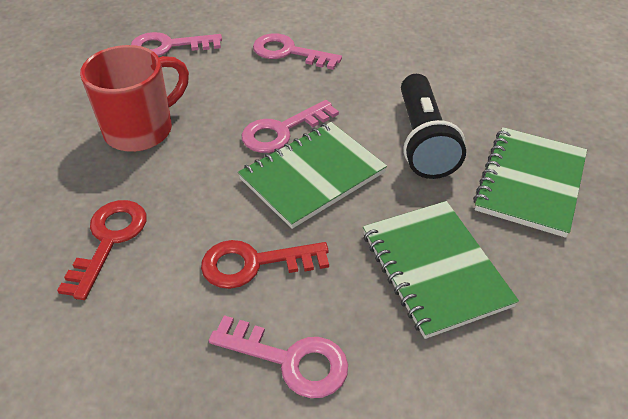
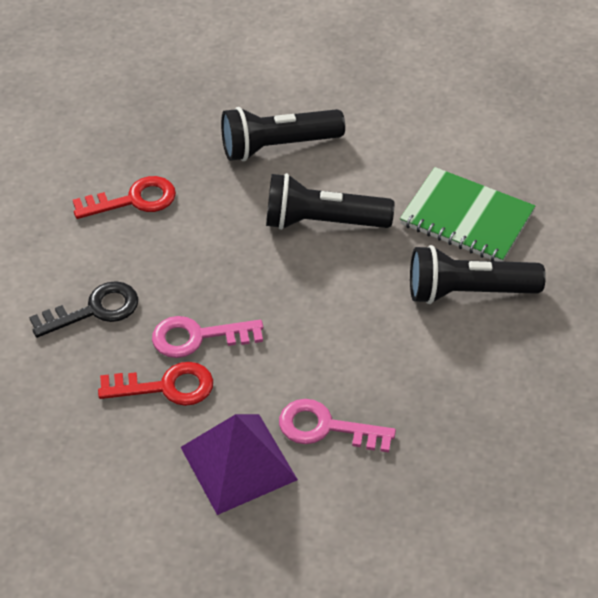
black flashlight: [401,74,466,179] = 1 -> [221,107,345,161] [266,173,394,230] [410,245,546,304] = 3
black key: none = 0 -> [29,281,138,338] = 1
green notebook: [238,122,387,229] [363,201,519,339] [473,127,587,238] = 3 -> [400,167,535,262] = 1
pink key: [131,32,222,56] [209,315,348,398] [242,100,339,153] [253,33,342,70] = 4 -> [152,316,263,358] [279,399,396,452] = 2
purple pyramid: none = 0 -> [181,414,298,515] = 1
red mug: [80,45,189,152] = 1 -> none = 0

